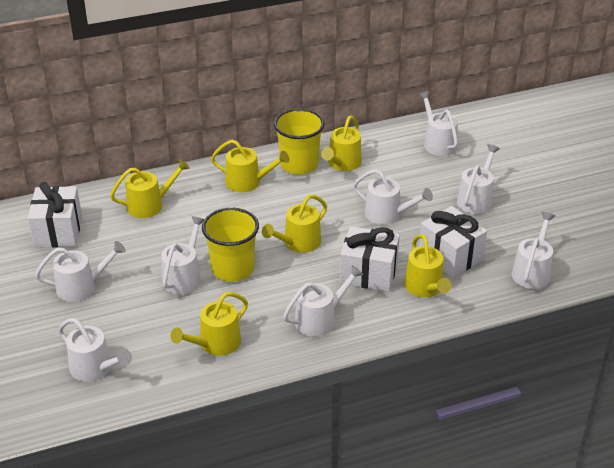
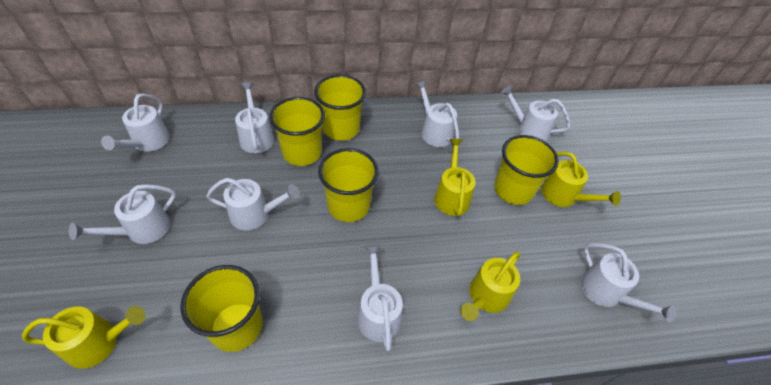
white gift: [28,182,82,248] [340,226,400,292] [419,206,487,278] = 3 -> none = 0
yellow cup: [202,208,259,282] [274,109,325,174] = 2 -> [180,265,263,352] [269,97,325,166] [314,75,366,141] [318,148,379,222] [494,135,559,205] = 5
yellow watering can: [110,159,190,218] [170,292,248,356] [211,140,290,192] [262,194,327,253] [321,116,362,171] [404,234,452,297] = 6 -> [22,306,145,369] [434,139,475,216] [461,252,520,321] [541,152,621,207] = 4

